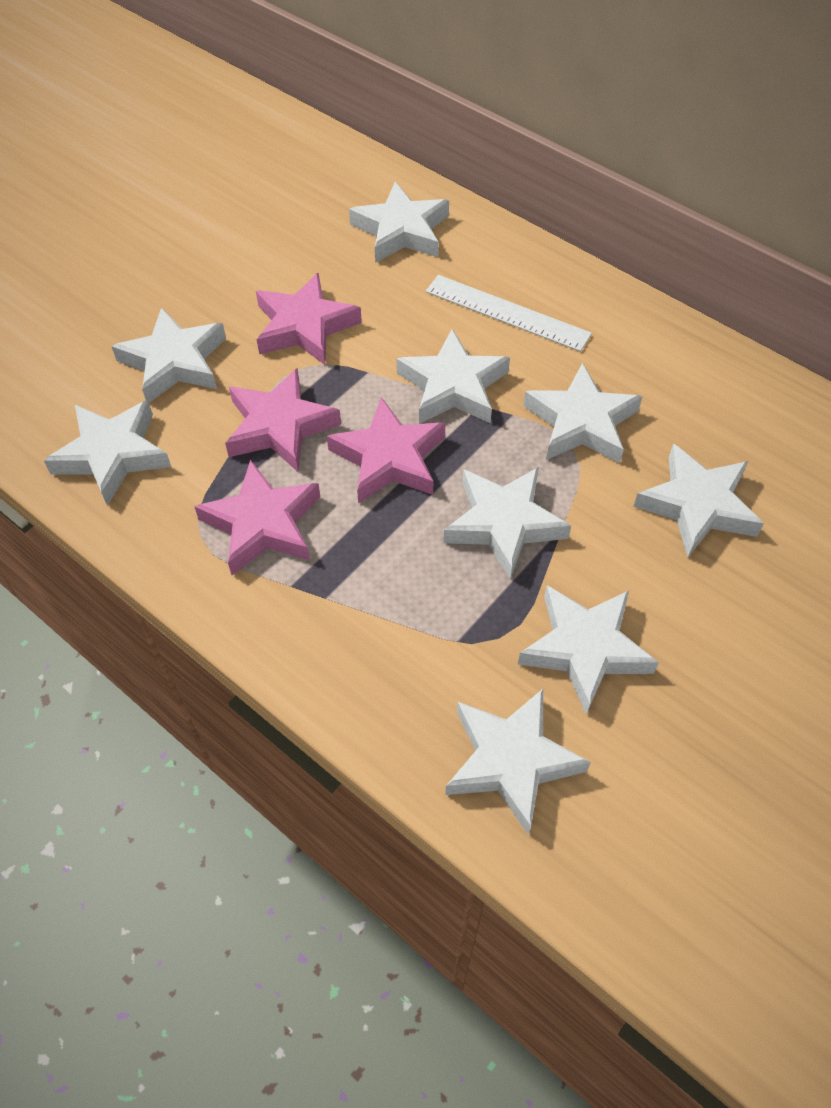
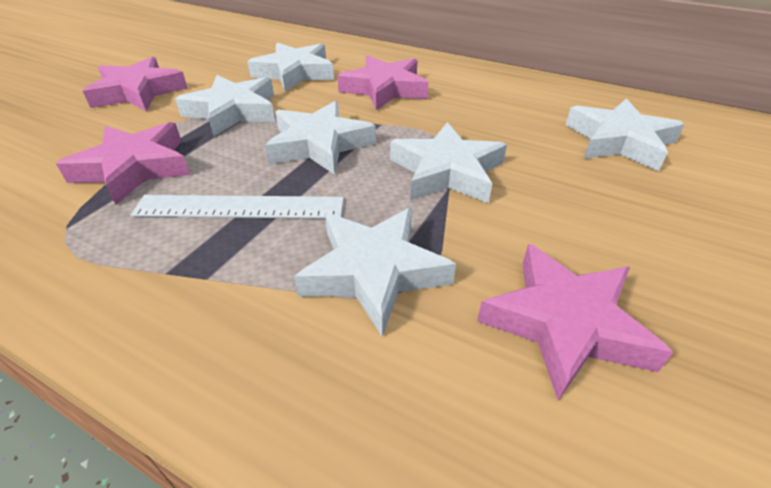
white star: [44,400,171,506] [111,307,226,403] [349,182,449,263] [396,329,510,424] [443,467,571,579] [445,689,591,835] [518,585,659,714] [523,363,642,464] [633,444,764,558] = 9 -> [175,75,275,137] [247,43,334,92] [265,101,376,175] [294,208,456,337] [390,122,507,203] [566,98,685,172] = 6

